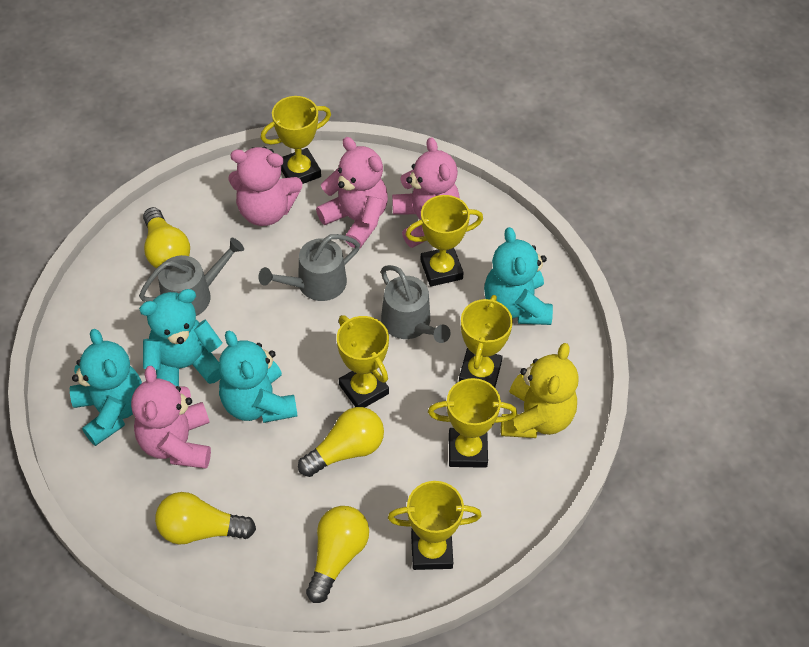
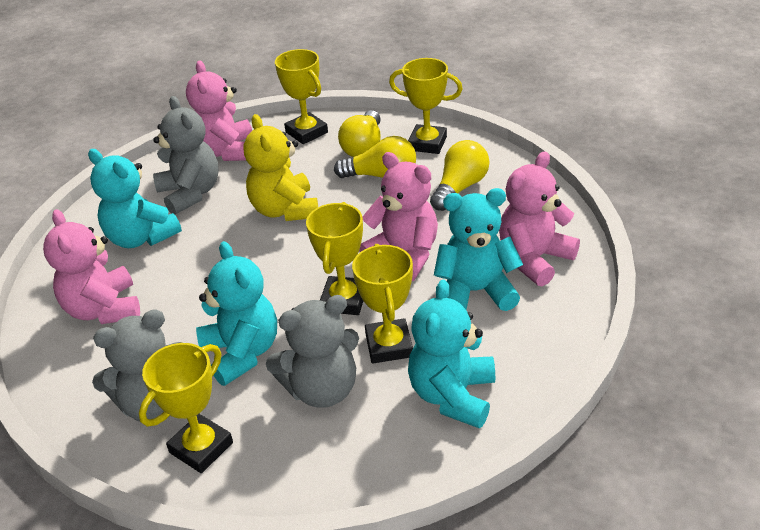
grey teddy bear: none = 0 -> [92,309,182,421] [153,96,219,215] [266,295,359,408] = 3
grey watering can: [139,238,244,316] [258,234,360,301] [381,265,451,343] = 3 -> none = 0
yellow light bulb: [143,207,190,268] [155,492,256,545] [298,407,384,477] [306,506,369,603] = 4 -> [334,136,416,178] [338,110,381,157] [430,140,489,211] = 3
yellow trophy: [261,96,331,184] [337,315,389,408] [388,481,482,570] [405,195,483,287] [428,378,517,468] [459,295,513,387] = 6 -> [139,343,233,473] [275,49,328,144] [306,202,363,315] [352,244,413,363] [389,58,463,154] = 5

